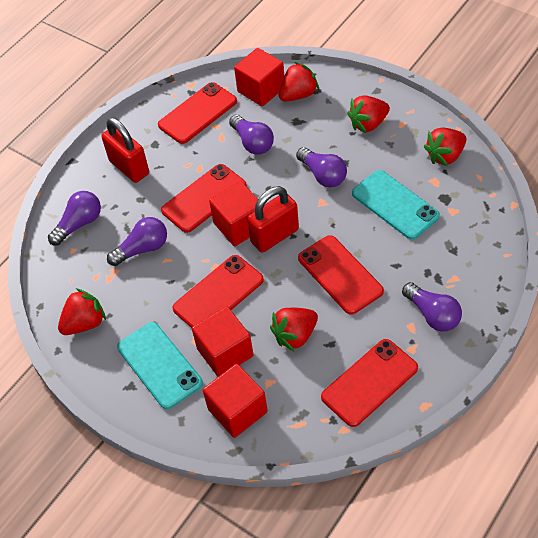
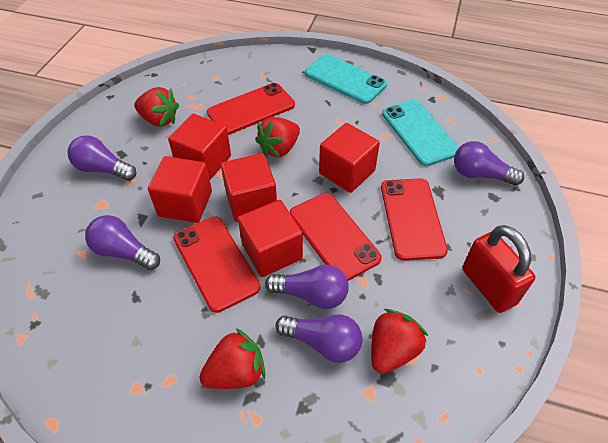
red cube: [192,306,254,377] [203,364,268,438] [209,181,258,246] [234,48,284,106] = 4 -> [148,156,212,223] [168,114,231,180] [221,153,277,222] [238,200,303,277] [319,123,380,193] = 5
red padlock: [101,118,149,183] [247,186,299,253] = 2 -> [462,225,535,313] = 1
red phone: [158,82,237,144] [161,164,247,233] [172,255,264,328] [298,235,384,315] [321,339,418,427] = 5 -> [173,216,260,313] [207,83,295,135] [290,193,382,281] [381,178,448,261] = 4
red strawberry: [58,288,106,335] [270,308,318,351] [279,62,319,102] [347,95,390,133] [424,128,466,167] = 5 -> [134,87,179,127] [199,328,266,389] [255,117,300,158] [371,309,428,374] = 4

